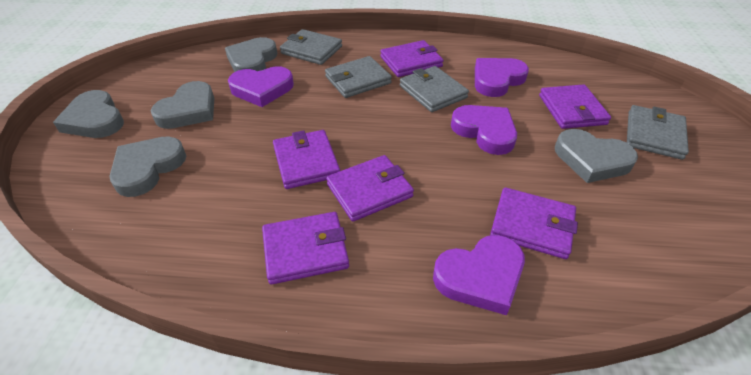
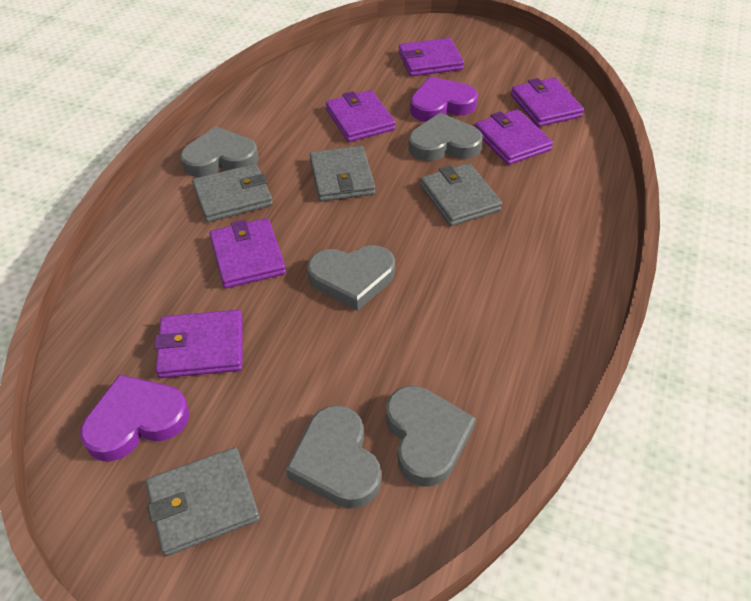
purple heart: [228,66,294,107] [433,235,525,315] [451,105,517,155] [475,58,529,97] = 4 -> [80,375,189,462] [410,76,478,122] = 2

